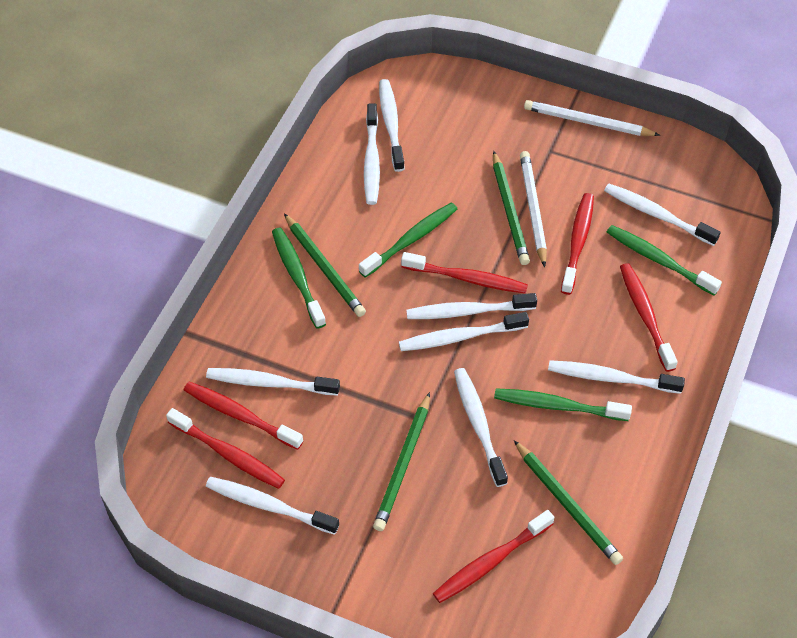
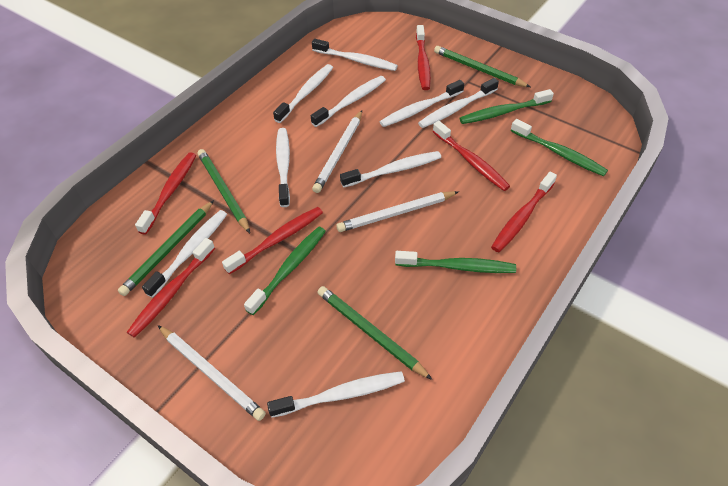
white pencil: [520,151,547,267] [524,100,660,136] = 2 -> [158,325,266,421] [312,110,362,193] [336,191,459,232] = 3

